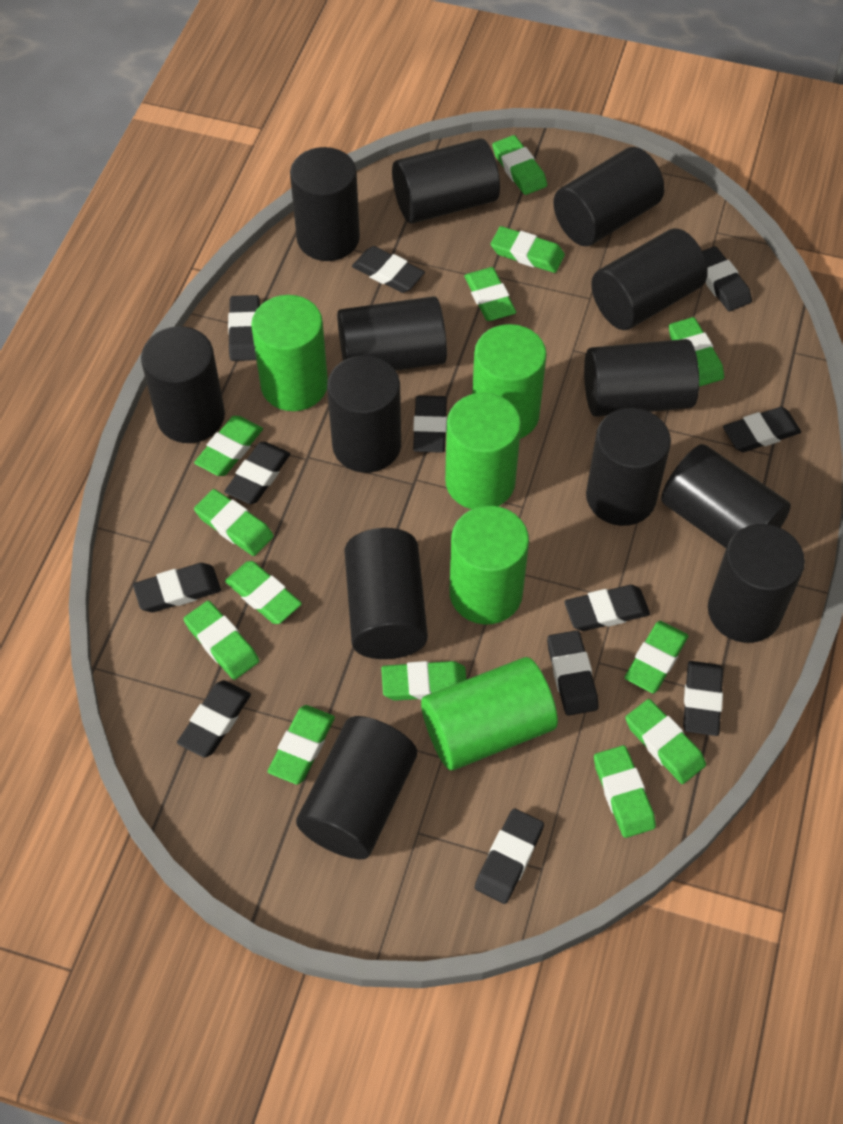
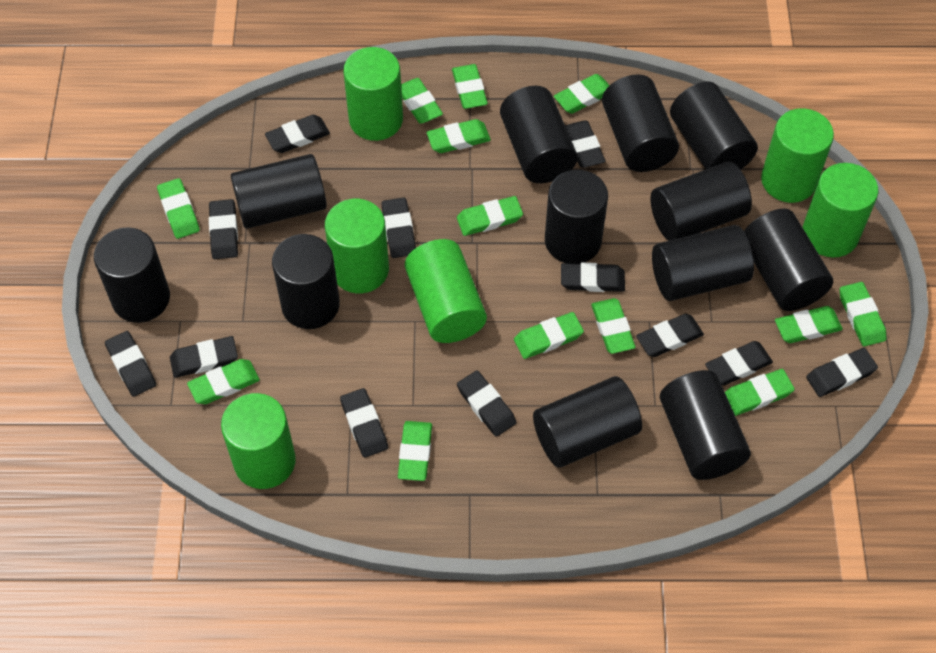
black cylinder: [141,326,225,443] [290,147,360,261] [296,716,417,859] [327,355,401,473] [337,296,447,371] [344,528,428,659] [392,138,500,224] [553,147,664,246] [584,339,699,417] [586,408,671,526] [591,229,708,330] [661,444,791,548] [708,524,805,643] = 13 -> [94,227,170,323] [231,154,327,229] [272,234,340,329] [500,86,577,183] [533,376,642,467] [545,170,608,264] [602,74,679,172] [651,162,752,241] [652,225,754,301] [660,370,751,480] [670,81,758,170] [744,209,833,311] = 12
green cylinder: [251,295,328,411] [421,657,558,770] [445,393,521,509] [449,506,529,624] [472,324,547,439] = 5 -> [221,393,296,489] [325,199,389,293] [343,47,403,141] [405,239,487,343] [761,108,834,203] [802,163,878,258] = 6

